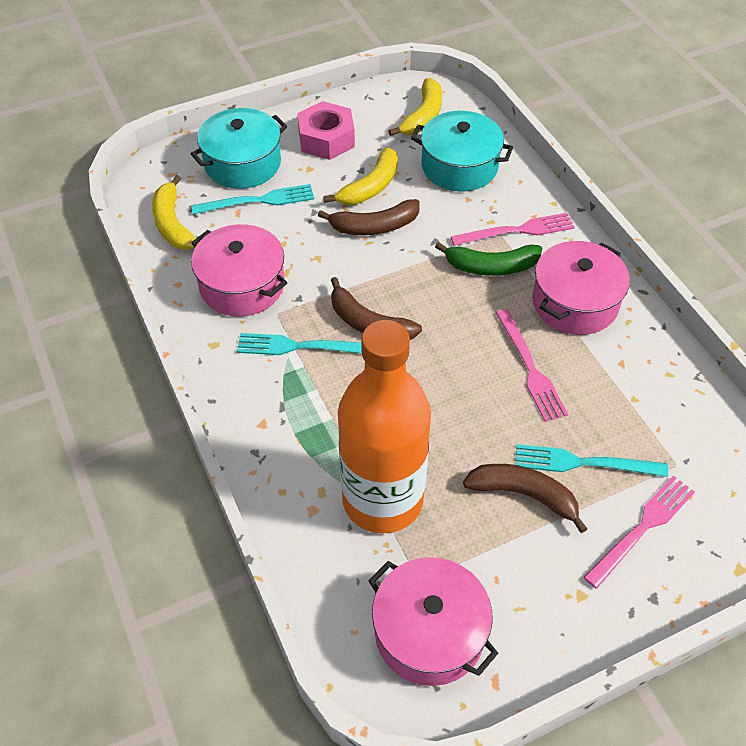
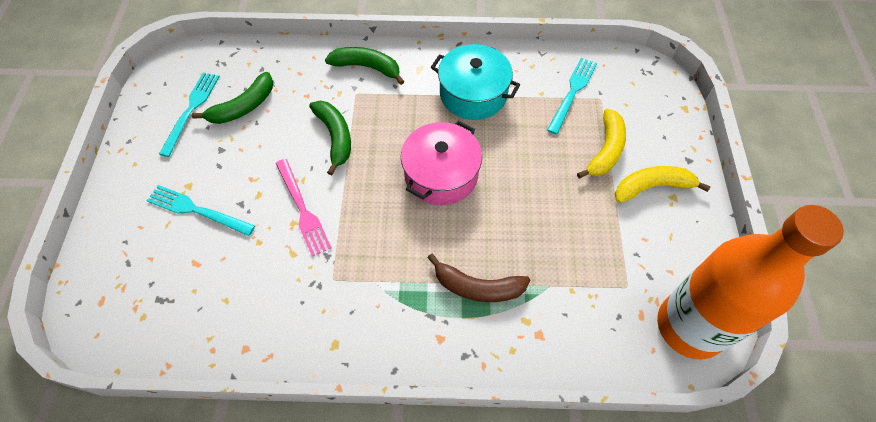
brown banana: [318,199,420,235] [331,277,422,340] [463,464,587,533] = 3 -> [427,254,530,302] = 1
green banana: [435,242,542,276] = 1 -> [192,72,273,124] [309,101,351,175] [325,47,405,85] = 3
pink fork: [451,213,575,246] [496,309,568,422] [583,476,695,589] = 3 -> [276,159,331,257] = 1
pink nut: [297,101,355,160] = 1 -> none = 0
pink pot: [191,224,287,316] [369,557,498,686] [532,241,630,335] = 3 -> [401,121,482,206] = 1
turquoise pot: [190,108,287,189] [411,111,513,192] = 2 -> [431,44,520,120] = 1
yellow banana: [152,175,195,250] [323,147,398,205] [389,78,442,136] = 3 -> [577,108,626,179] [615,166,711,203] = 2

